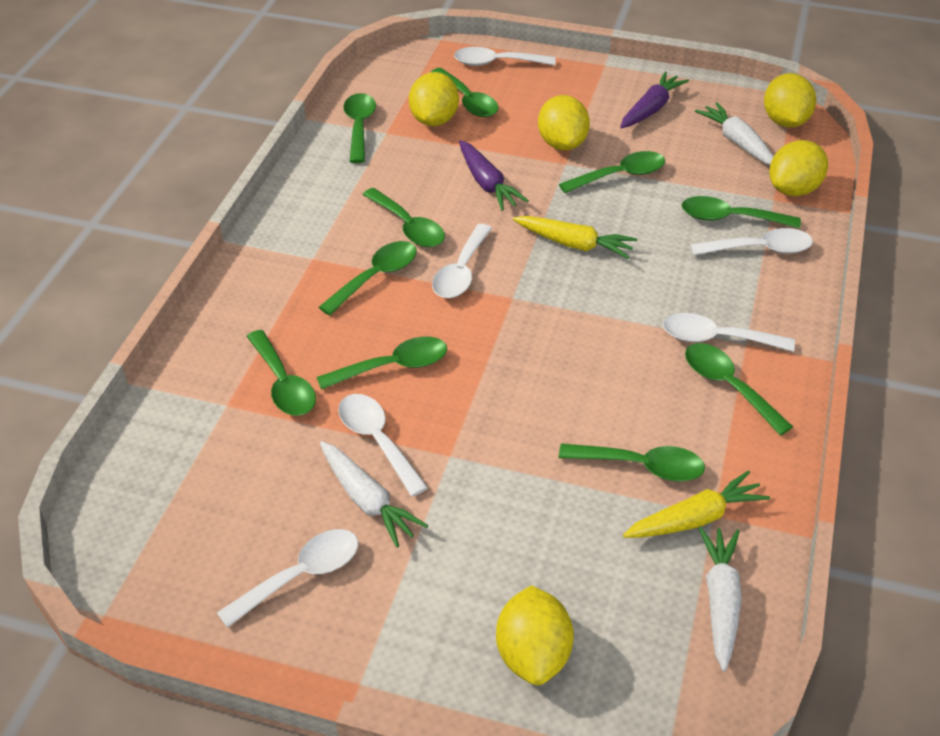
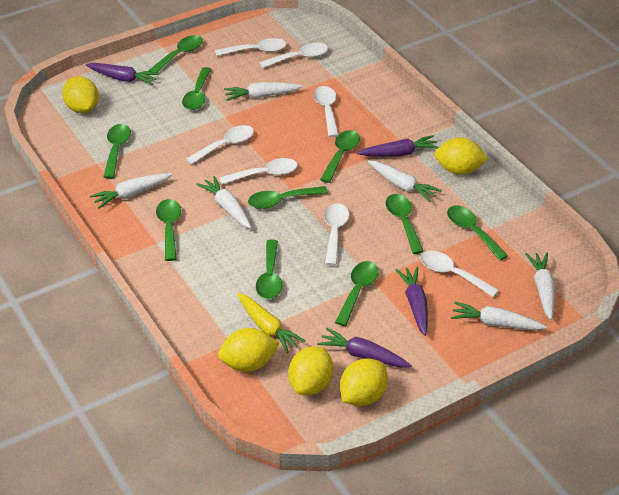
purple carrot: [459,140,529,211] [620,72,689,129] = 2 -> [86,63,160,85] [317,328,412,368] [357,135,439,157] [396,267,428,336] = 4
white carrot: [320,441,428,547] [695,102,774,165] [699,526,742,672] = 3 -> [90,173,172,209] [196,176,251,229] [224,82,303,101] [368,160,442,202] [451,302,547,330] [526,253,555,320] = 6
white spoon: [217,529,358,628] [338,394,428,497] [432,224,492,298] [454,47,556,66] [663,313,795,352] [690,228,813,255] = 6 -> [186,125,254,165] [215,38,287,56] [219,158,298,185] [259,43,328,68] [314,86,339,137] [324,203,349,266] [420,251,499,297] = 7
yellow carrot: [513,216,637,259] [623,470,770,538] = 2 -> [237,293,306,353] = 1

